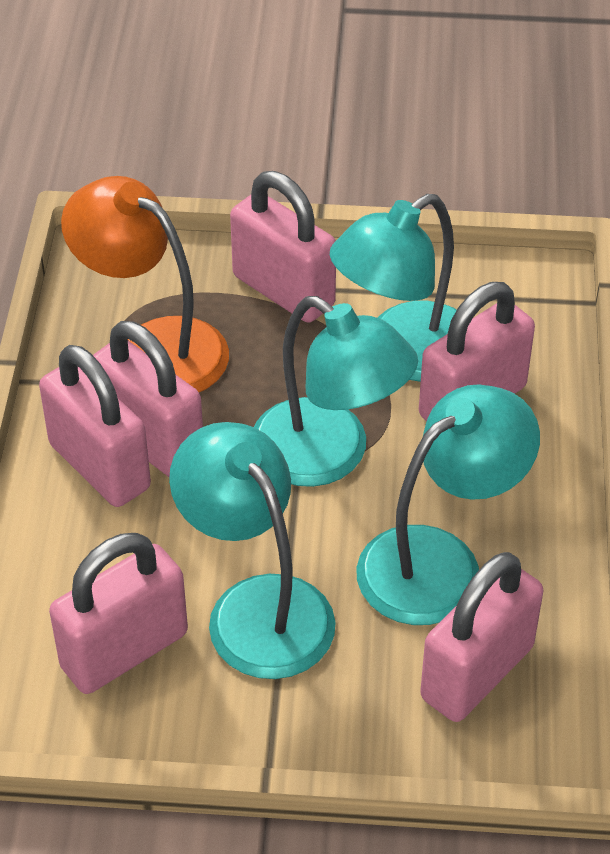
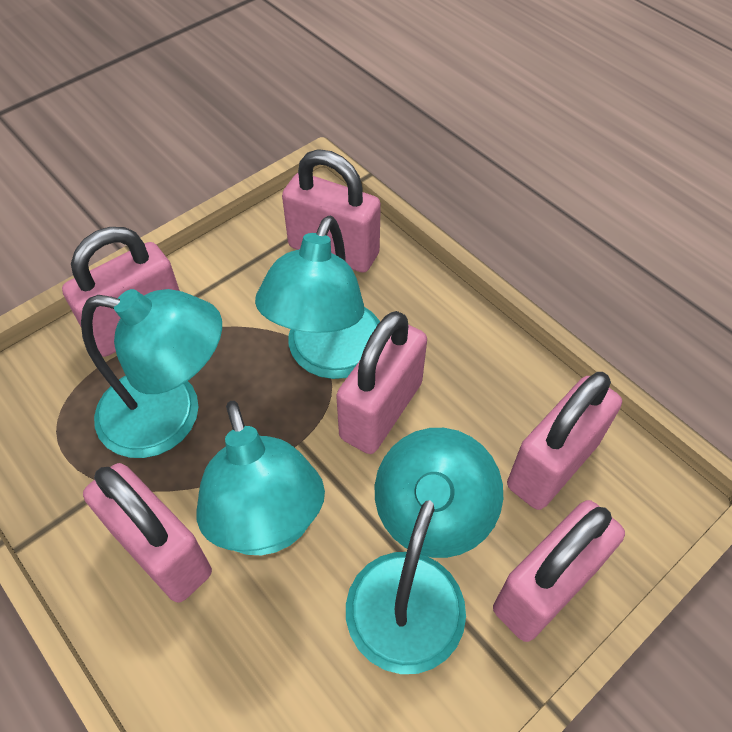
orange lamp: [61,176,229,392] = 1 -> none = 0

